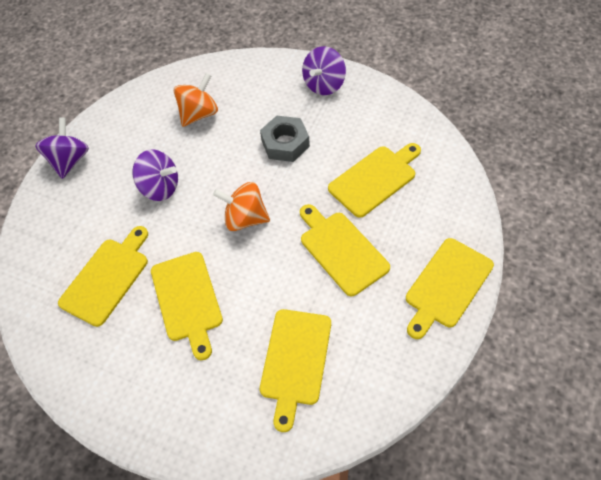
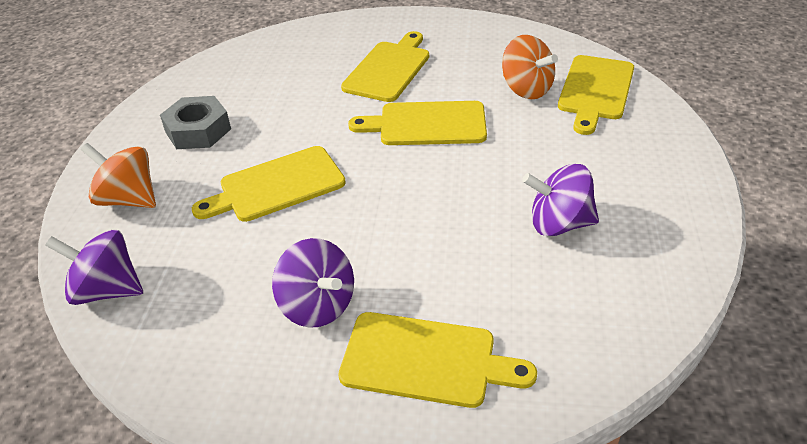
yellow cutting board: [58,226,148,327] [151,252,223,360] [260,309,331,432] [300,204,390,296] [328,143,421,218] [406,238,494,339] = 6 -> [192,146,346,222] [339,312,537,408] [341,31,429,102] [348,101,487,145] [558,55,634,135] = 5

